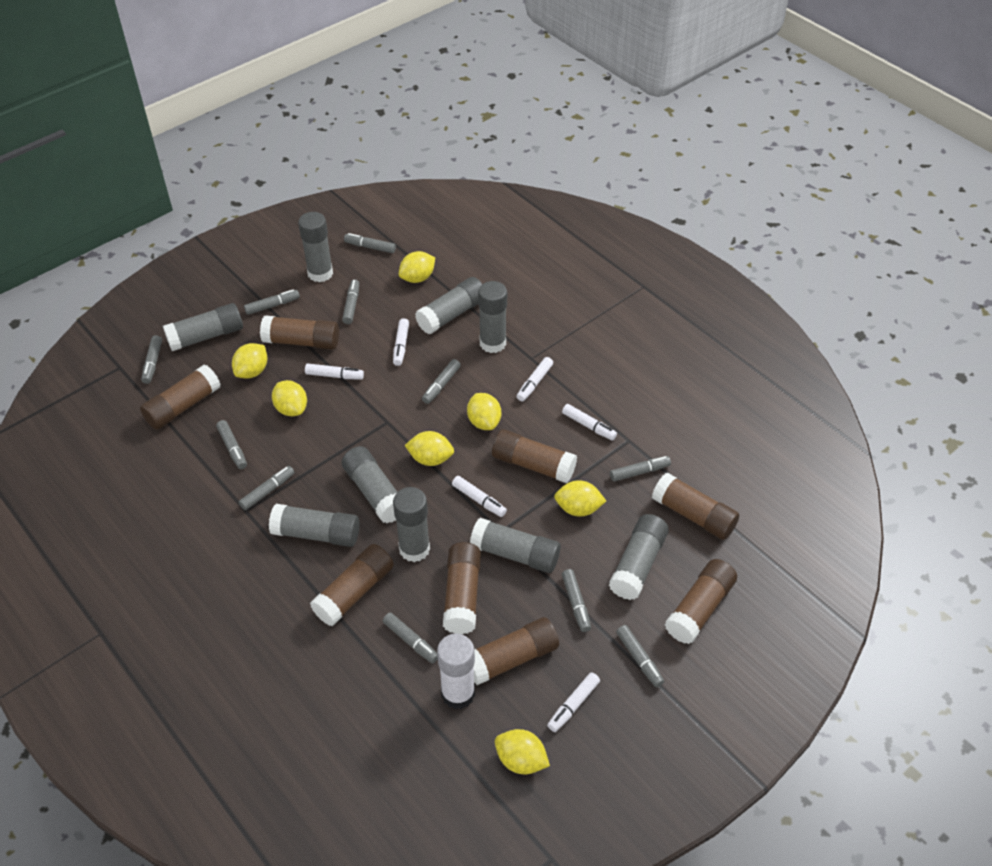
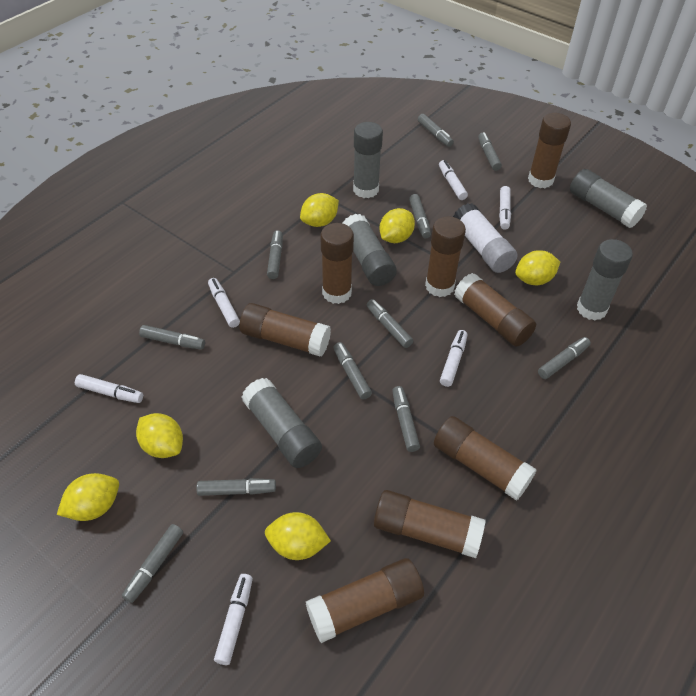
grey glue stick: [163,303,243,351] [269,504,360,547] [298,212,333,282] [341,446,397,523] [393,487,430,562] [415,277,482,334] [470,518,561,573] [478,281,507,353] [609,514,669,600] = 9 -> [242,378,322,468] [342,214,397,286] [353,122,383,198] [570,169,647,228] [577,239,633,320] = 5
yellow lemon: [232,343,267,379] [272,380,307,416] [399,251,435,283] [405,431,454,466] [467,393,501,430] [495,729,550,774] [554,480,606,517] = 7 -> [57,473,119,521] [136,413,183,458] [265,512,331,560] [300,193,339,227] [379,208,415,243] [515,250,560,285] = 6

